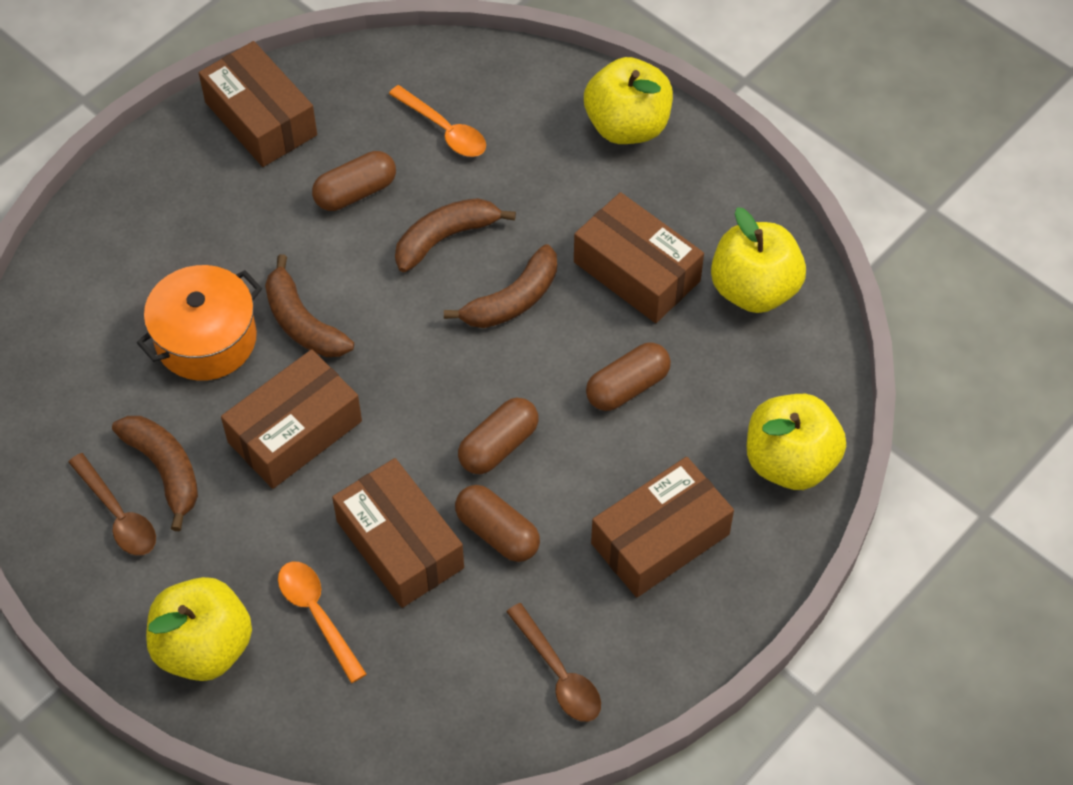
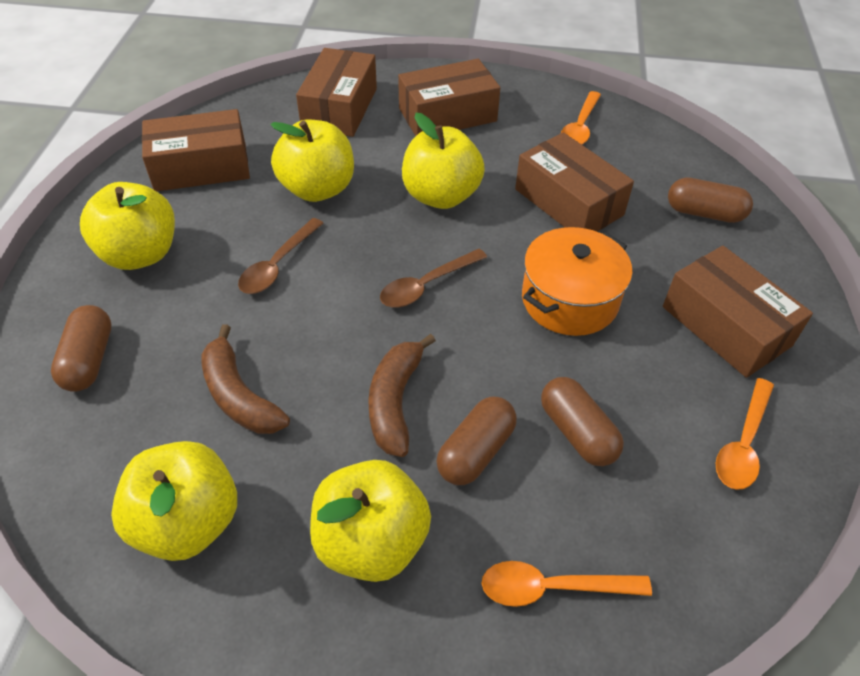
brown banana: [112,416,198,531] [265,254,354,357] [395,198,516,272] [444,244,557,328] = 4 -> [201,324,290,434] [368,334,436,457] = 2
orange spoon: [278,561,366,683] [389,85,486,157] = 2 -> [481,561,652,607] [561,91,601,144] [716,378,774,490] = 3
yellow apple: [146,577,252,681] [584,57,673,144] [711,207,806,313] [747,394,846,490] = 4 -> [80,182,175,270] [111,441,237,561] [271,120,354,202] [310,460,431,582] [402,113,485,209] = 5

